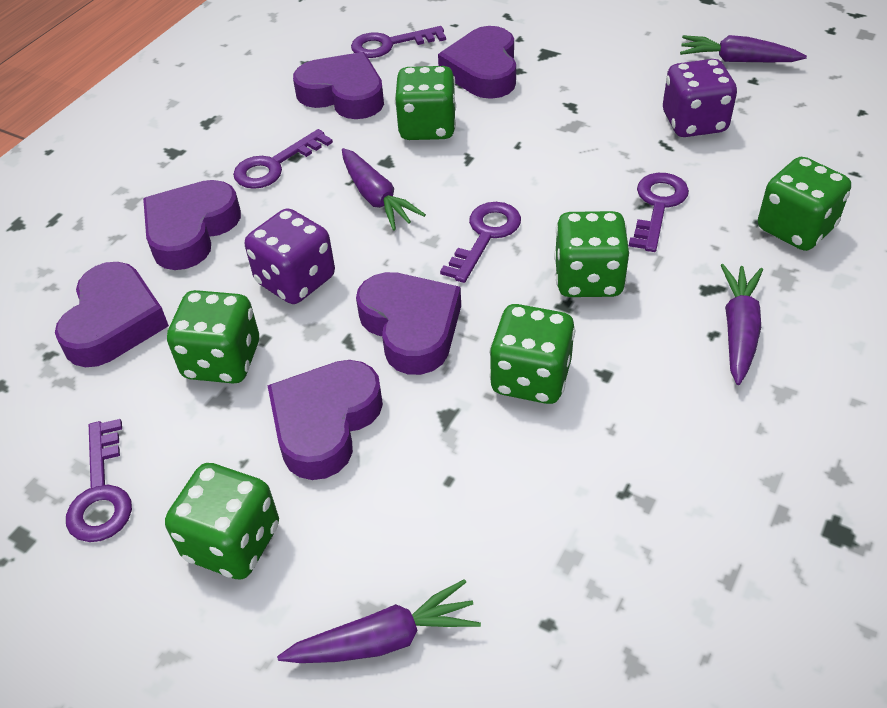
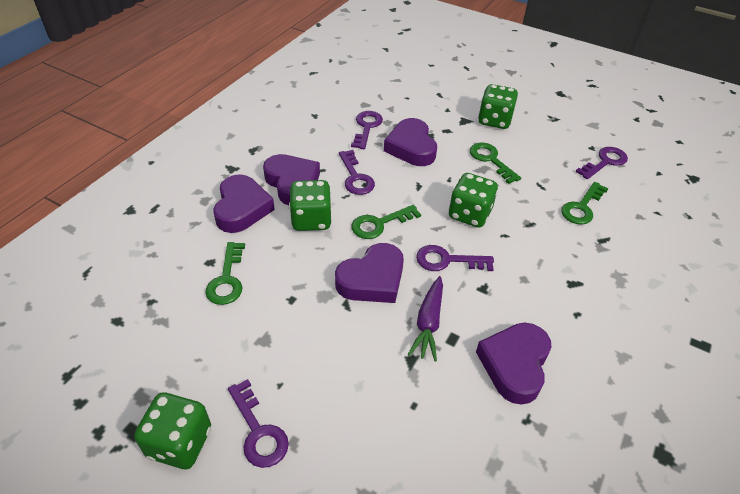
green dice: [165,463,279,580] [167,290,259,383] [394,66,456,140] [489,304,575,404] [554,211,629,297] [758,157,851,251] = 6 -> [134,392,211,469] [289,180,332,231] [449,173,498,228] [478,84,518,129] = 4
green key: none = 0 -> [205,242,245,305] [352,205,421,239] [470,143,521,184] [561,182,609,225] = 4
purple carrot: [277,579,481,663] [342,148,426,231] [680,35,807,62] [721,264,763,385] = 4 -> [408,276,443,362] = 1
purple dice: [245,208,335,304] [663,59,737,137] = 2 -> none = 0
purple heart: [55,262,169,367] [143,180,241,270] [267,360,383,480] [293,52,384,119] [356,272,461,375] [438,26,516,99] = 6 -> [213,174,275,233] [263,154,320,205] [335,243,404,303] [384,118,437,166] [476,323,552,405] = 5

